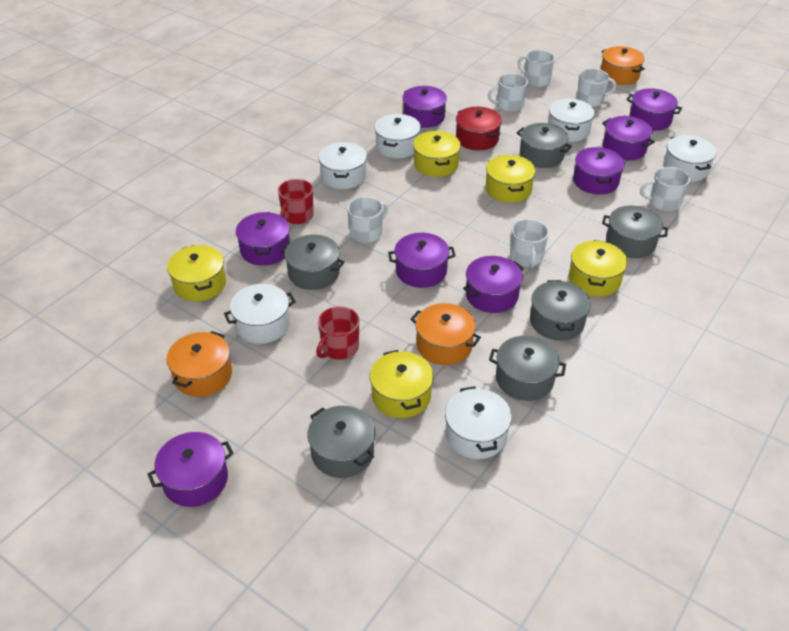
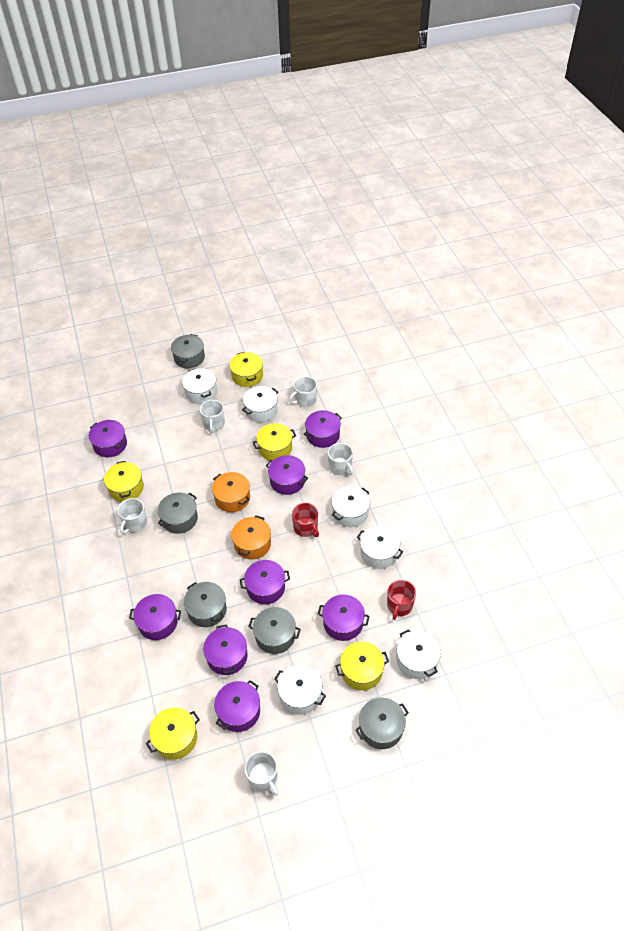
grey pot: [281,235,345,290] [307,406,375,478] [489,336,566,401] [517,123,572,168] [530,280,591,341] [602,206,668,258] = 6 -> [158,492,198,534] [171,334,205,368] [184,582,227,627] [248,607,301,654] [356,698,409,749] = 5
orange pot: [167,331,232,397] [411,303,481,365] [601,46,645,85] = 3 -> [212,472,250,512] [231,516,271,559] = 2
red pot: [456,107,502,150] = 1 -> none = 0
white mug: [347,197,388,243] [488,73,528,112] [510,219,549,268] [518,50,555,87] [577,69,616,107] [640,167,690,211] = 6 -> [118,498,147,534] [200,400,225,433] [245,751,278,796] [289,376,317,407] [328,443,353,475] = 5

